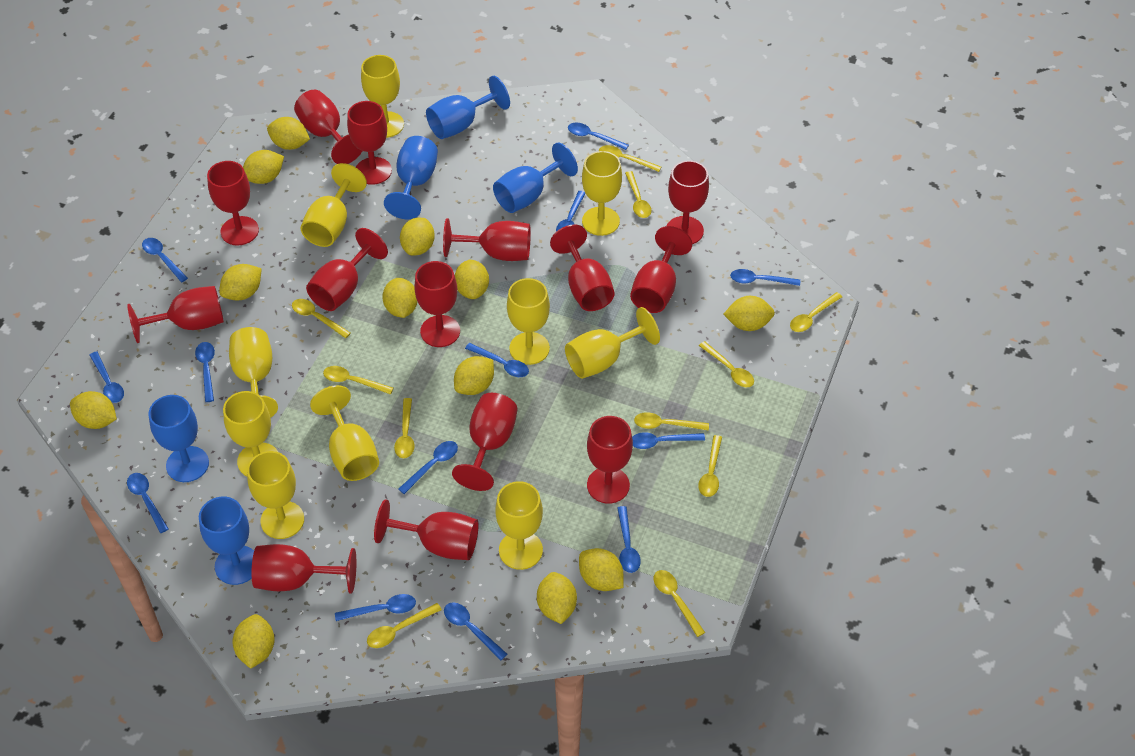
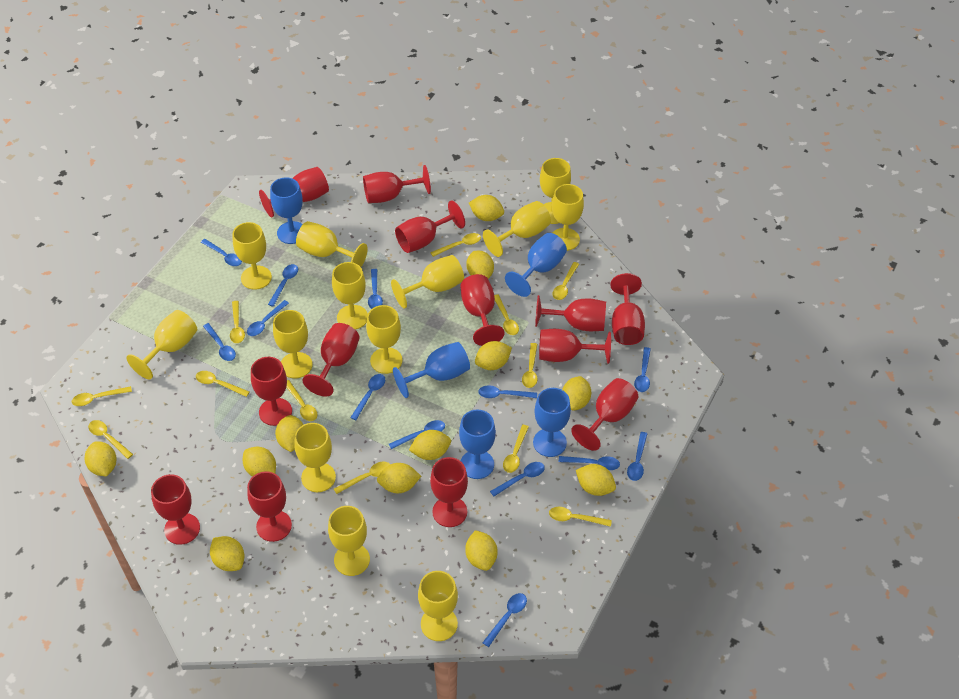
red goblet: [127,286,224,343] [207,161,259,246] [251,544,356,594] [294,90,362,164] [306,228,388,311] [347,101,392,185] [374,499,479,560] [414,261,460,347] [443,218,531,261] [452,393,518,491] [550,224,615,311] [587,416,633,504] [630,226,692,313] [667,160,709,244] = 14 -> [151,474,200,545] [247,471,292,542] [251,357,292,426] [259,167,329,218] [303,323,360,396] [363,165,431,203] [395,200,465,253] [430,457,468,527] [460,274,505,346] [535,295,606,331] [539,329,611,364] [571,378,639,451] [610,273,645,345] = 13
yellow goblet: [223,391,278,476] [229,327,278,418] [247,451,304,539] [301,163,367,247] [310,385,379,481] [361,55,404,138] [495,481,543,570] [507,278,550,365] [565,307,660,379] [582,151,622,236] = 10 -> [126,310,197,379] [233,222,272,290] [273,310,313,378] [294,423,336,492] [296,221,368,267] [328,506,370,576] [332,262,368,330] [366,305,402,374] [391,255,464,309] [418,571,458,641] [483,201,551,257] [540,158,571,224] [552,184,584,251] = 13
yellow spoon: [292,299,351,338] [323,366,394,395] [367,603,442,648] [394,398,415,458] [599,145,661,172] [625,171,651,218] [634,412,709,431] [653,570,705,637] [698,435,722,497] [699,341,754,387] [790,292,842,332] = 11 -> [72,386,132,406] [88,420,133,459] [196,371,249,397] [230,301,245,343] [286,380,318,421] [334,462,390,494] [430,233,481,257] [494,294,519,335] [503,425,529,473] [522,343,537,388] [549,507,612,527] [552,262,579,300] = 12

